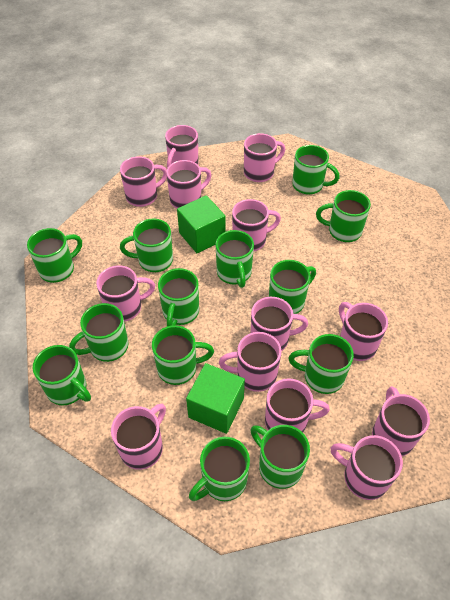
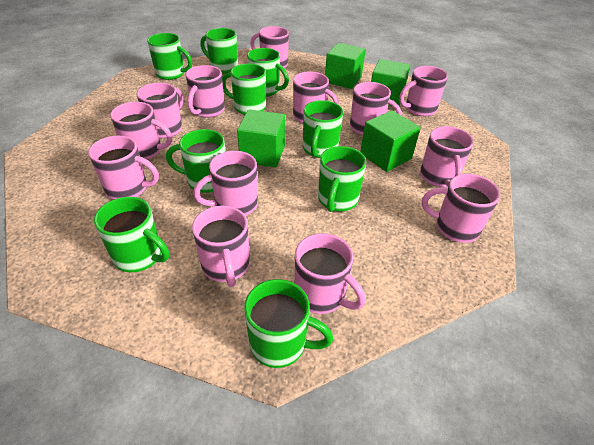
green cube: [177,195,226,253] [186,363,245,434] = 2 -> [237,110,285,167] [325,43,366,89] [360,110,421,172] [371,59,410,106] = 4
green mug: [27,228,82,283] [33,345,91,406] [69,303,129,362] [120,219,173,272] [152,325,214,385] [158,268,199,326] [189,437,250,501] [216,230,254,288] [250,425,310,489] [269,260,316,314] [288,334,354,394] [292,145,340,194] [316,190,371,242] = 13 -> [94,197,169,272] [147,33,192,80] [166,129,225,193] [200,28,238,74] [222,64,266,115] [244,279,333,368] [247,48,289,97] [303,100,343,158] [318,146,366,212] = 9

